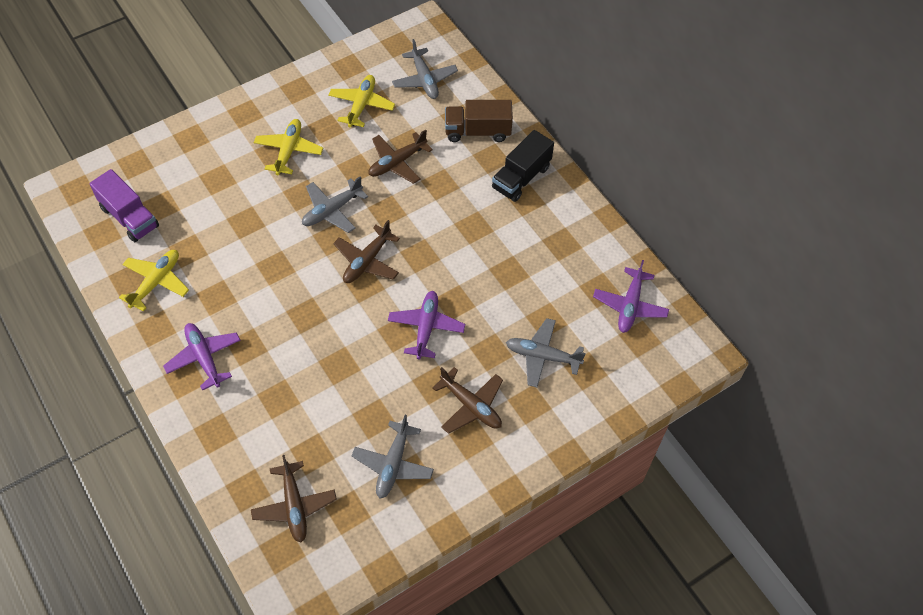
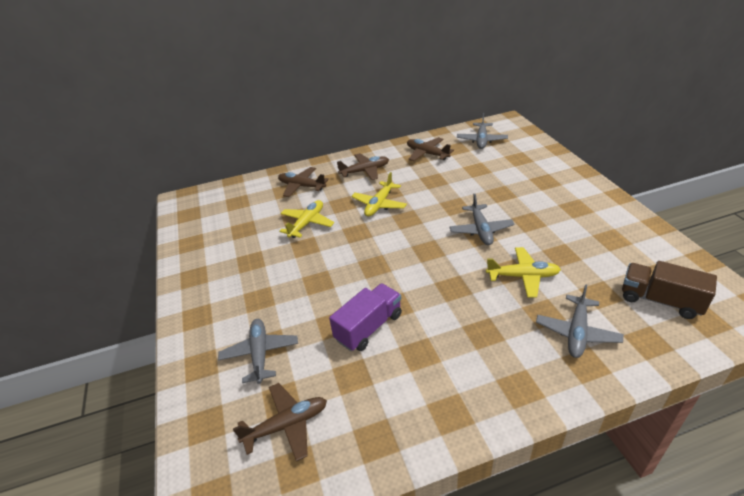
black truck: [492,130,554,202] = 1 -> none = 0
purple plane: [163,323,241,391] [388,291,465,360] [593,260,669,333] = 3 -> none = 0

